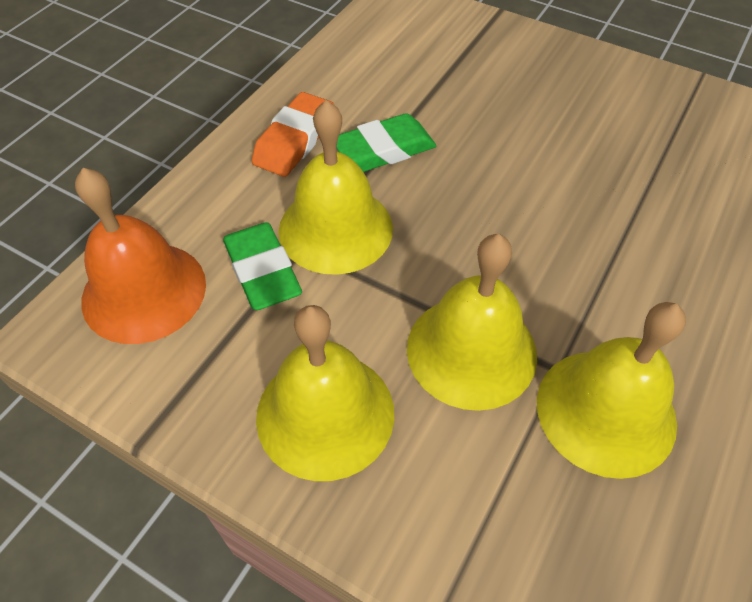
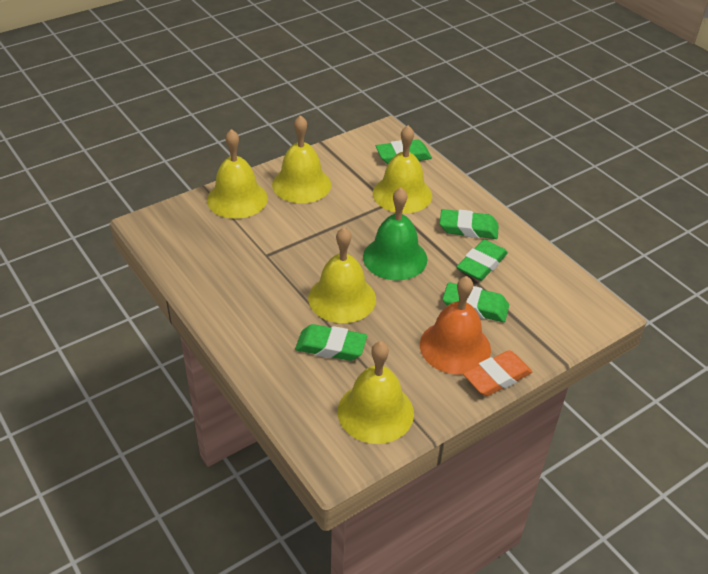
green bell: none = 0 -> [363,188,427,280] = 1
green eraser: [223,222,302,310] [337,113,436,172] = 2 -> [295,324,367,361] [376,140,432,164] [440,209,499,239] [443,282,509,322] [457,239,508,281] = 5
yellow bell: [256,305,394,481] [279,100,393,275] [407,234,537,411] [537,302,686,479] = 4 -> [207,129,268,219] [272,115,331,203] [308,227,376,323] [338,342,414,444] [373,125,432,214] = 5

